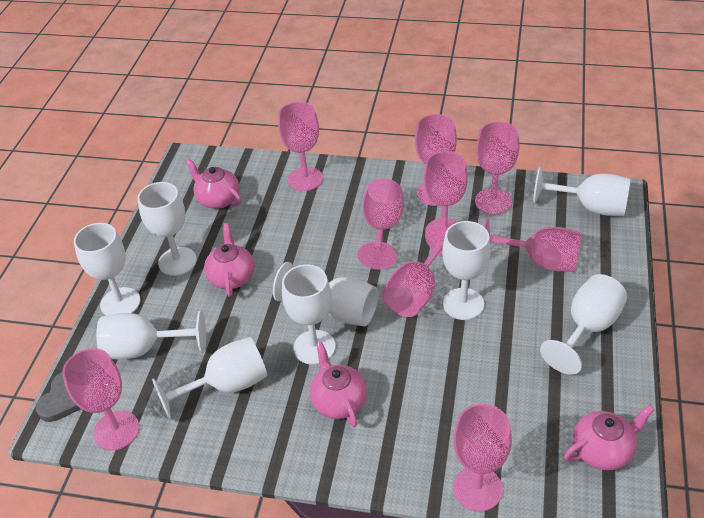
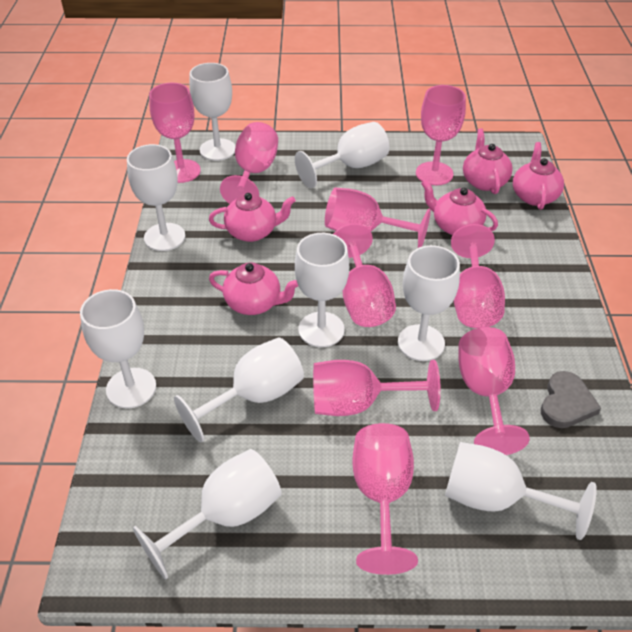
pink teapot: [185,158,241,209] [204,223,254,297] [310,342,367,427] [564,405,655,471] = 4 -> [209,193,296,242] [209,262,298,315] [421,180,498,235] [463,128,513,194] [513,142,564,210] = 5

